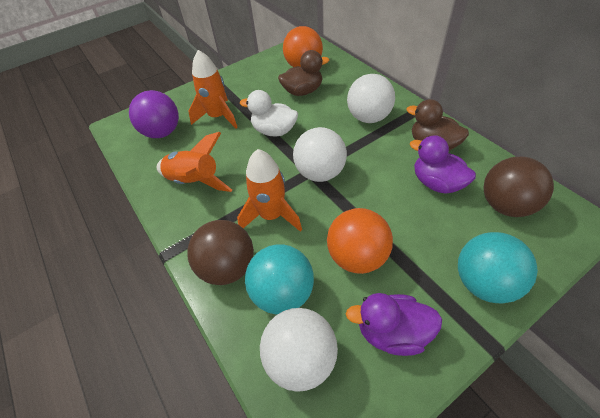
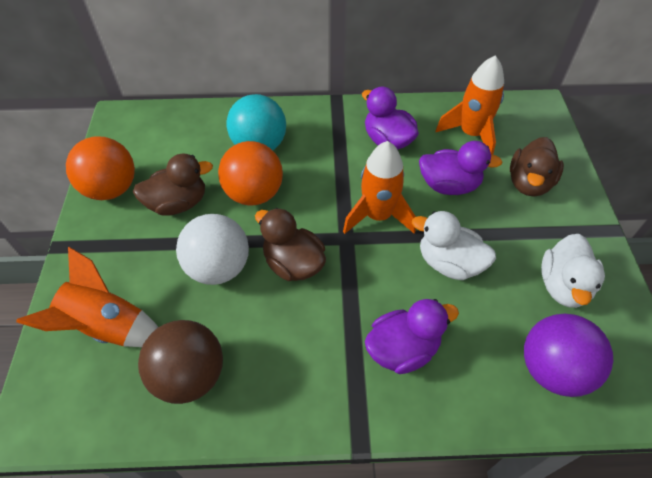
brown ball: [187,220,254,285] [483,157,554,217] = 2 -> [138,320,223,404] = 1
brown duck: [278,50,329,96] [406,99,469,151] = 2 -> [133,154,213,216] [255,208,326,281] [510,137,564,196] = 3
purple duck: [346,293,442,356] [410,135,476,194] = 2 -> [362,87,419,150] [365,299,459,374] [419,141,502,195] = 3
turquoise ball: [245,244,314,314] [458,232,538,303] = 2 -> [227,94,286,150] = 1
white ball: [260,308,338,392] [293,127,347,182] [347,74,395,123] = 3 -> [176,214,249,285] = 1
white duck: [240,90,298,136] = 1 -> [412,211,496,280] [541,234,605,308] = 2

